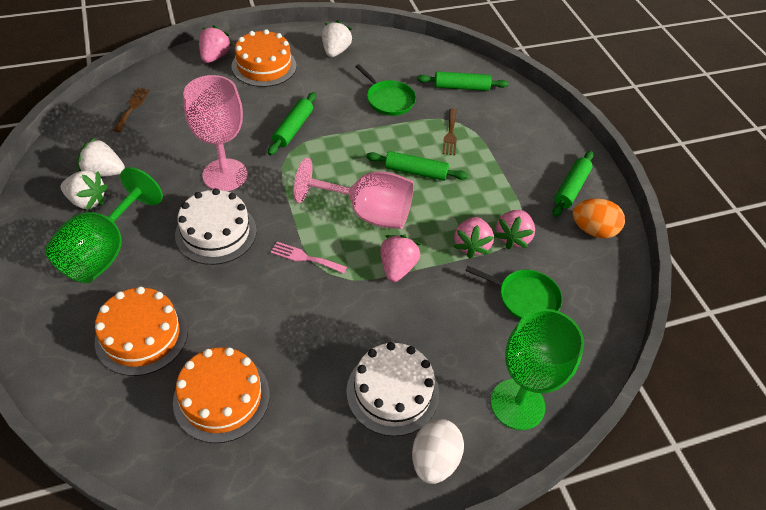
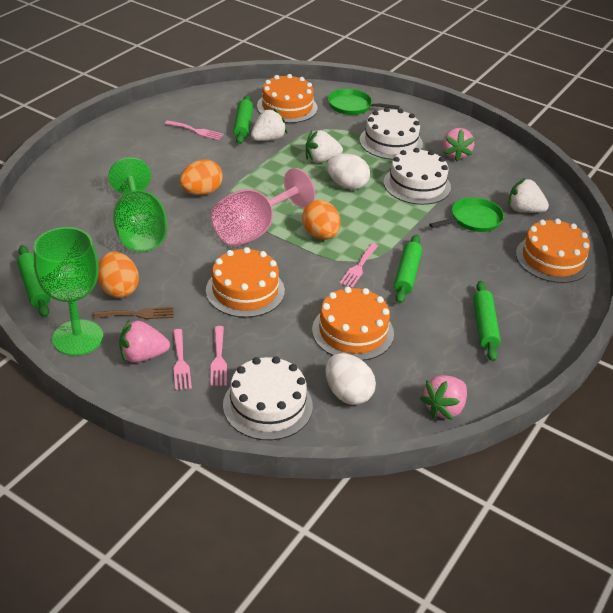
brown fork: [113,88,150,132] [442,109,457,155] = 2 -> [93,307,174,319] = 1
orange cake: [95,287,188,376] [173,347,270,443] [231,29,296,87] = 3 -> [206,247,285,318] [257,74,318,123] [312,287,394,361] [516,219,590,283] = 4
orange egg: [572,198,625,239] = 1 -> [98,251,139,298] [180,159,223,195] [302,200,340,240] = 3
pink fork: [271,242,347,274] = 1 -> [165,120,224,140] [173,329,192,390] [211,326,227,386] [339,243,378,288] = 4
pink goblet: [183,75,247,191] [293,158,414,229] = 2 -> [211,168,316,247] = 1
pink strawberry: [199,25,232,63] [380,235,421,282] [454,217,494,259] [494,210,535,249] = 4 -> [119,319,170,363] [420,375,467,420] [442,128,475,162] = 3
white cake: [175,188,257,265] [346,342,439,436] = 2 -> [223,356,313,440] [359,107,423,160] [384,148,451,205] = 3
white egg: [412,419,464,484] = 1 -> [325,353,376,405] [327,154,370,190] = 2

